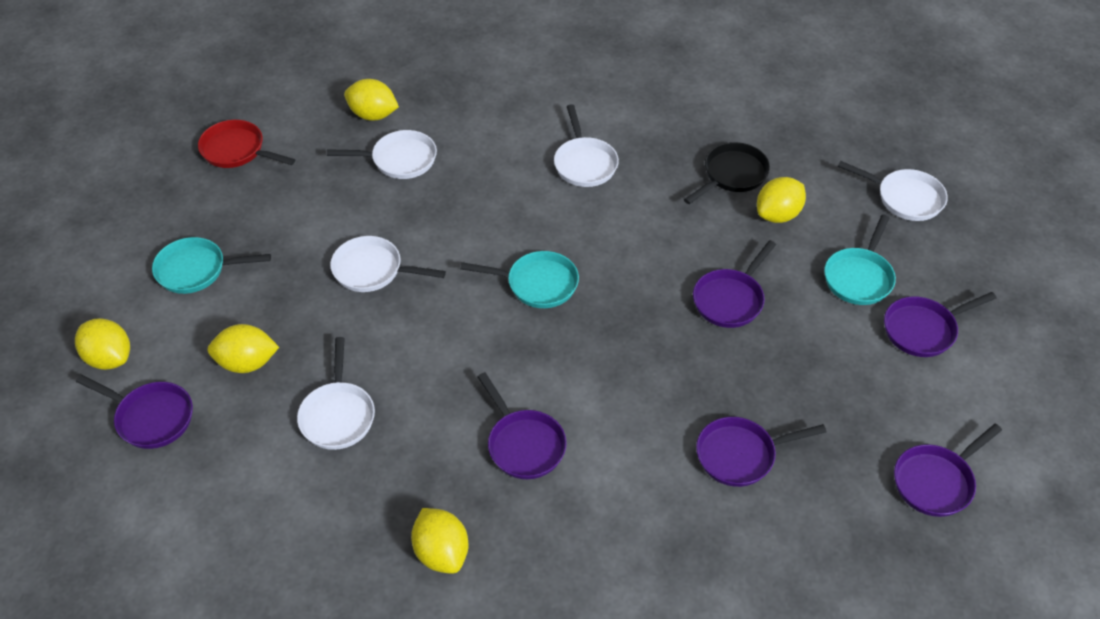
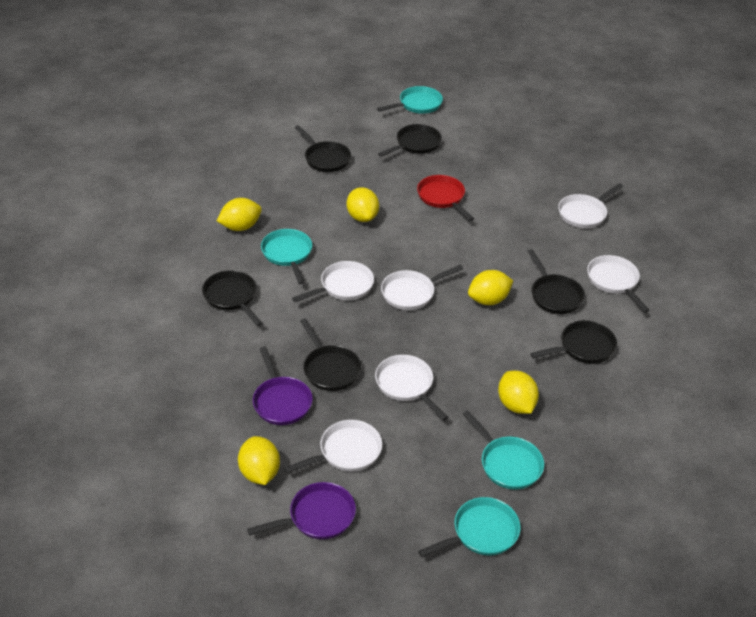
black pan: [684,142,770,204] = 1 -> [202,270,263,326] [294,125,351,172] [300,319,361,391] [378,124,442,157] [527,249,585,314] [530,320,617,364] = 6
purple pan: [76,375,193,449] [478,372,567,479] [693,240,776,328] [696,417,827,487] [884,292,997,357] [894,424,1002,517] = 6 -> [247,482,356,539] [253,347,313,425] = 2
turquoise pan: [152,237,271,294] [460,251,579,308] [824,215,896,305] = 3 -> [261,229,312,284] [377,86,443,114] [418,497,520,557] [463,410,544,490] = 4
white pan: [297,337,375,450] [327,130,437,179] [330,236,446,292] [554,104,619,187] [838,161,948,221] = 5 -> [284,420,382,474] [292,261,374,302] [375,355,448,421] [381,265,463,310] [558,183,623,228] [587,255,649,313] = 6

